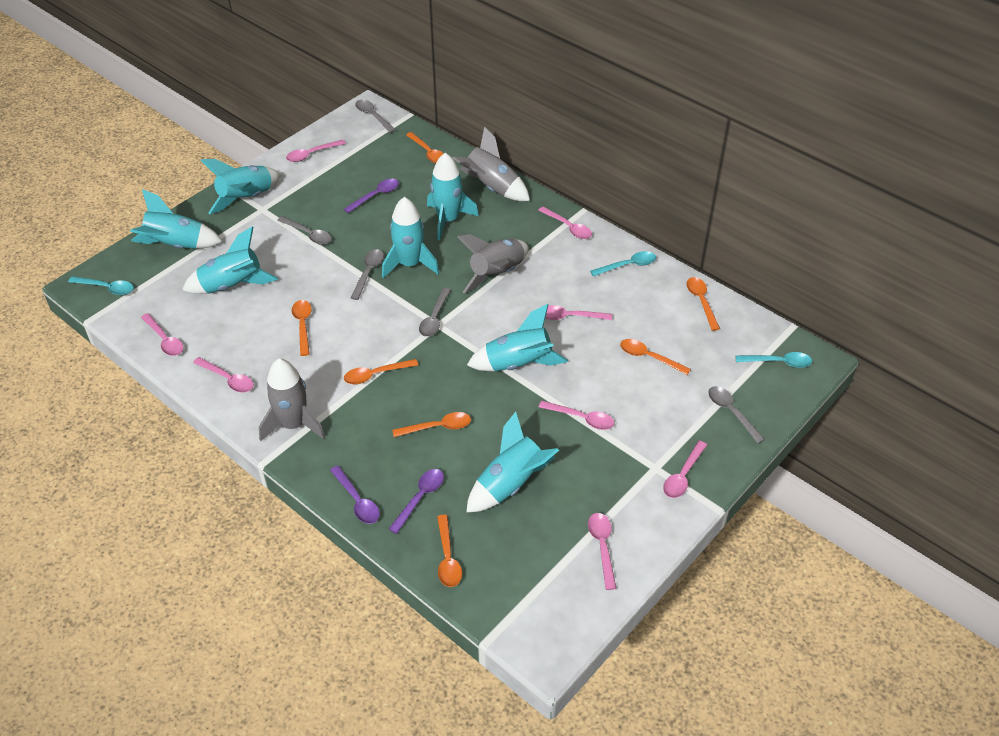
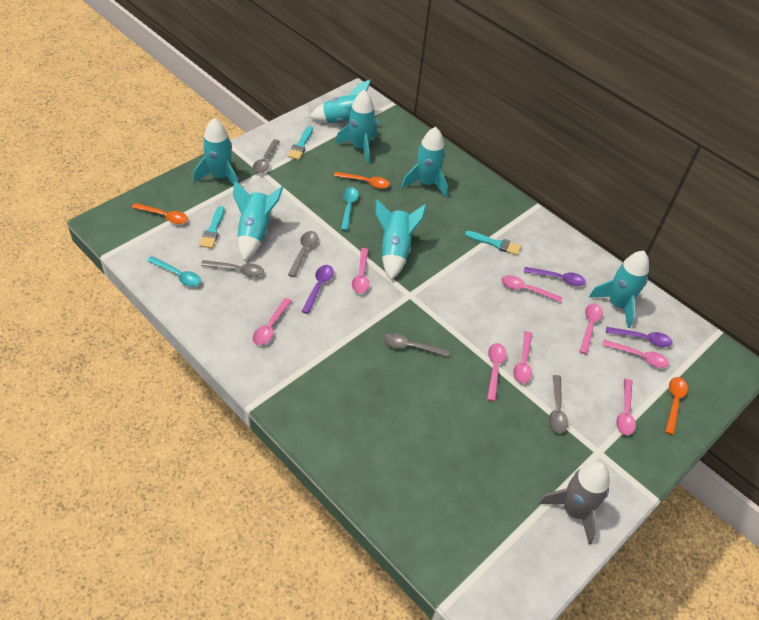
grey rocket: [259,358,325,441] [453,126,530,201] [457,234,529,294] = 3 -> [539,462,610,545] = 1
orange spoon: [292,300,312,356] [344,359,418,384] [392,412,471,437] [406,132,444,163] [437,515,462,587] [620,339,691,375] [686,277,720,331] = 7 -> [132,203,188,224] [334,172,390,189] [666,377,688,435] = 3
turquoise brush: none = 0 -> [199,206,225,248] [288,126,313,160] [465,231,521,255] = 3
turquoise spoon: [68,276,134,295] [590,251,656,276] [736,352,812,368] = 3 -> [147,256,201,287] [341,187,359,231] = 2

